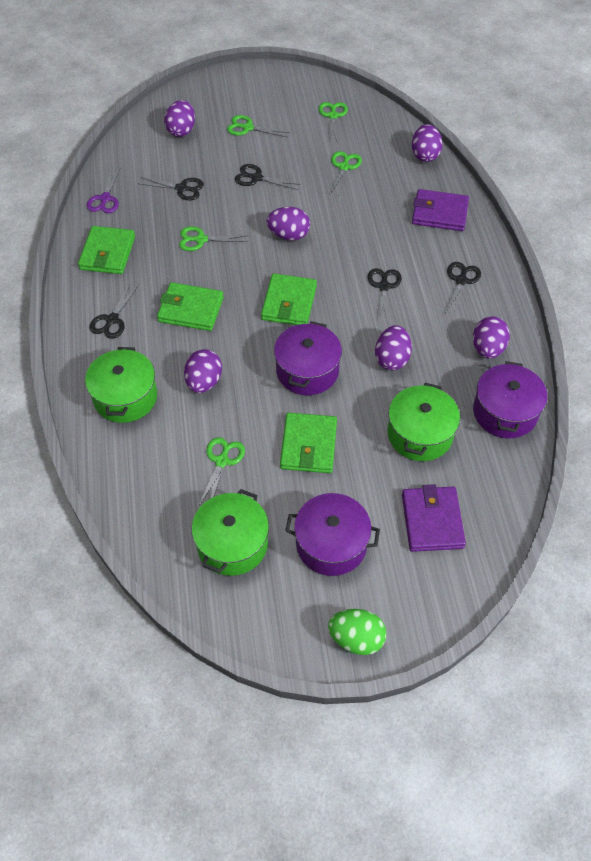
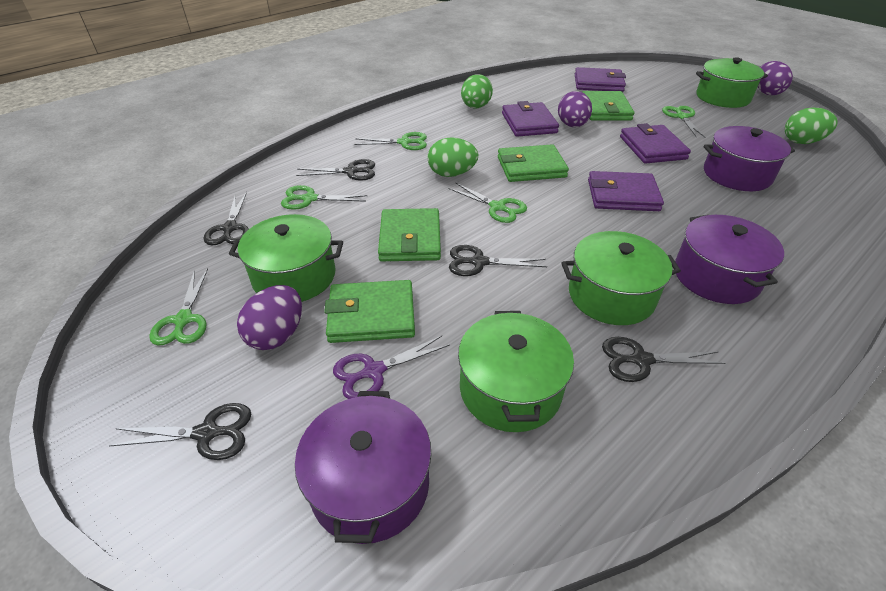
green egg: [328,609,387,655] = 1 -> [428,137,478,177] [461,74,493,108] [785,108,838,144] = 3
green pot: [85,347,157,423] [192,489,269,576] [387,383,460,461] = 3 -> [229,214,343,302] [458,311,574,432] [561,231,681,325] [696,57,768,108] = 4
purple egg: [164,100,195,137] [184,349,222,393] [267,207,310,241] [375,325,412,371] [412,124,443,162] [473,316,510,359] = 6 -> [237,285,302,350] [558,91,592,127] [758,61,793,95] = 3
purple wallet: [402,484,466,552] [412,189,469,231] = 2 -> [502,101,559,137] [575,67,626,92] [588,171,664,211] [620,123,691,164] = 4

